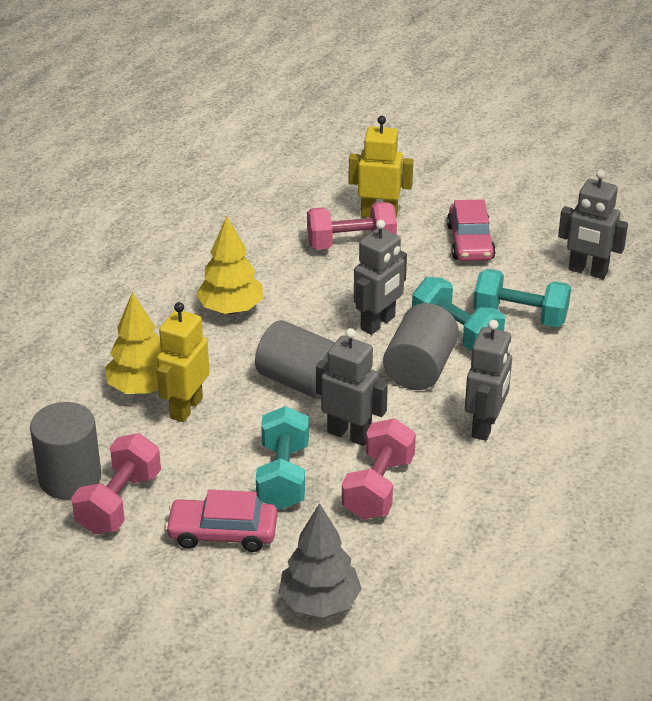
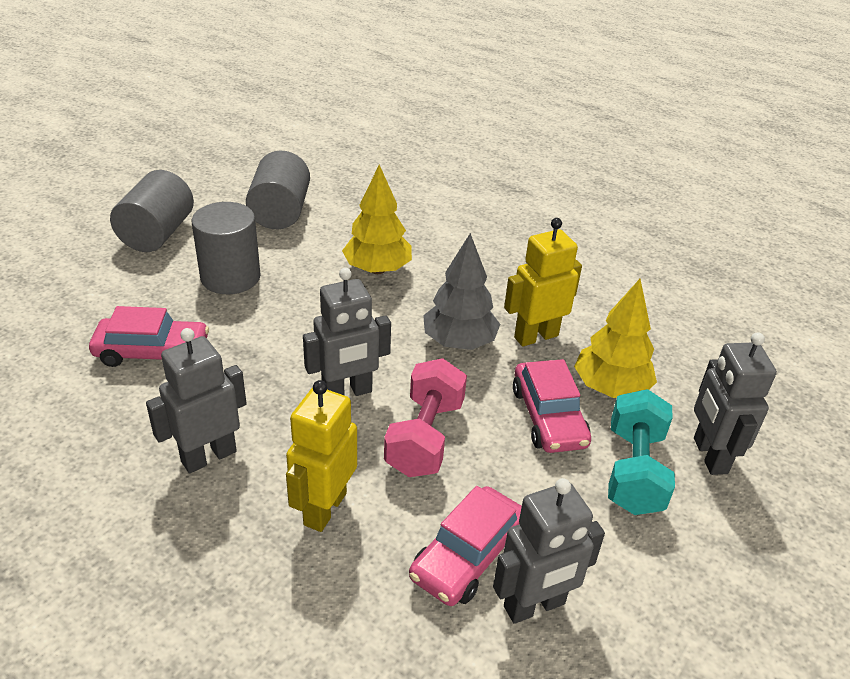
pink car: [165,490,277,552] [447,199,496,261] = 2 -> [89,306,209,367] [409,486,522,606] [513,359,591,453] = 3
pink dumbbell: [71,433,161,534] [307,202,397,250] [342,418,416,519] = 3 -> [384,358,467,477] = 1
turquoise dumbbell: [256,406,309,510] [412,277,505,351] [473,269,571,327] = 3 -> [608,389,675,515] = 1

